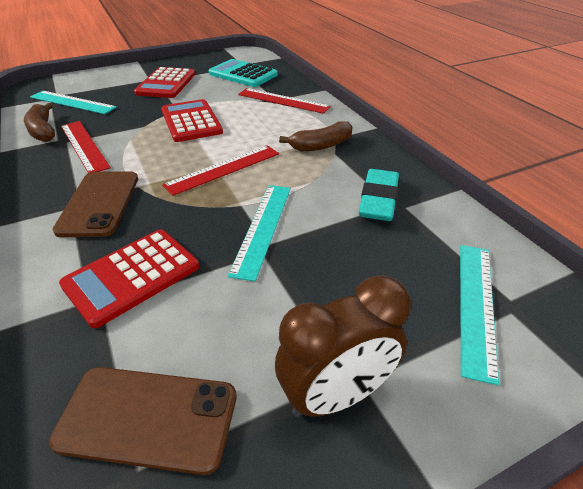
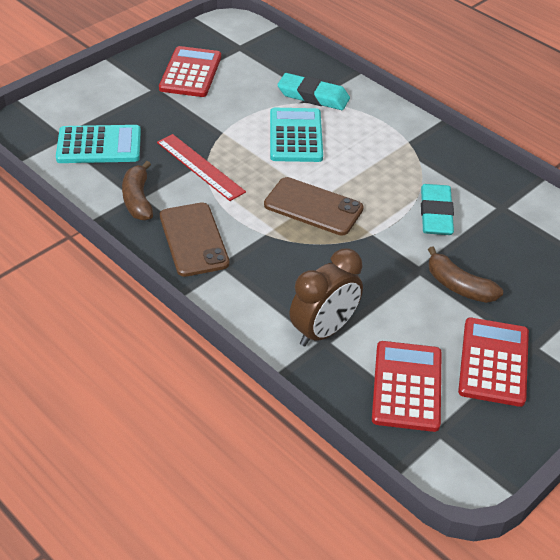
red ruler: [61,121,111,173] [162,145,279,196] [238,88,331,114] = 3 -> [157,134,246,201] = 1
turquoise calculator: [208,59,278,87] = 1 -> [56,125,141,163] [270,108,323,162] = 2
turquoise eraser: [359,169,399,221] = 1 -> [277,73,350,110] [421,184,454,235] = 2
turquoise ruler: [30,91,117,114] [228,185,291,281] [460,245,499,385] = 3 -> none = 0

